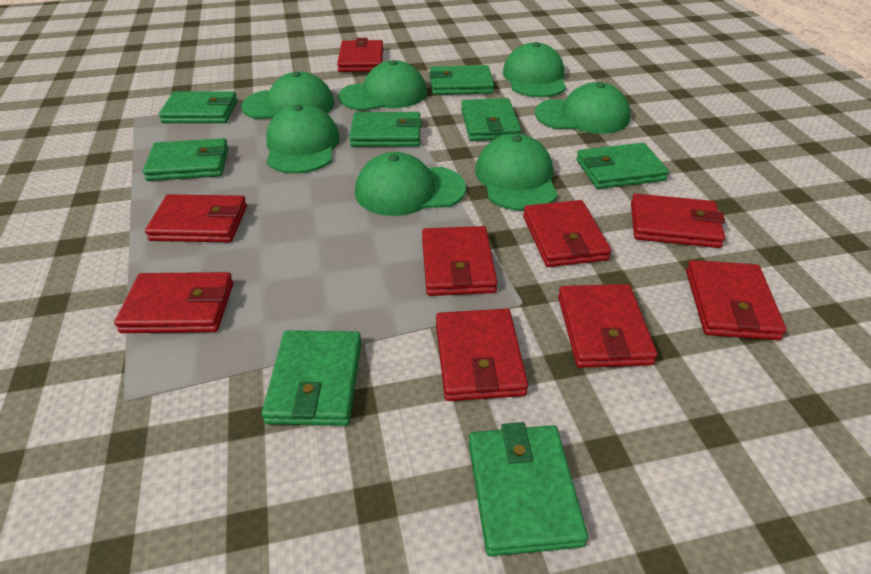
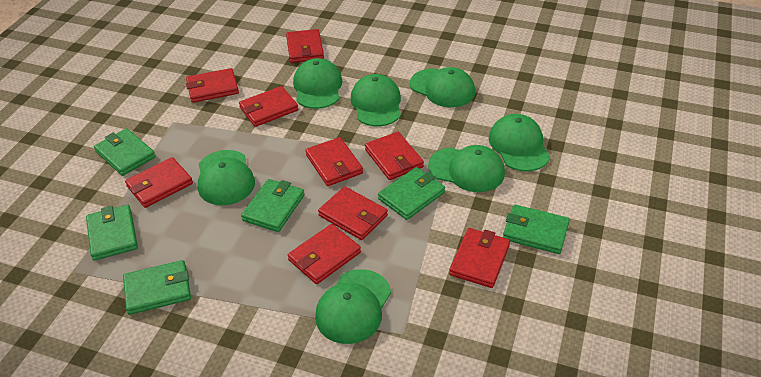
green wallet: [143,138,228,181] [159,91,238,123] [262,330,362,426] [349,112,422,147] [429,65,494,95] [461,98,521,141] [469,422,588,556] [576,143,669,189] = 8 -> [86,204,138,261] [94,128,156,176] [123,260,191,315] [241,179,304,232] [378,167,445,220] [503,204,570,254] = 6

